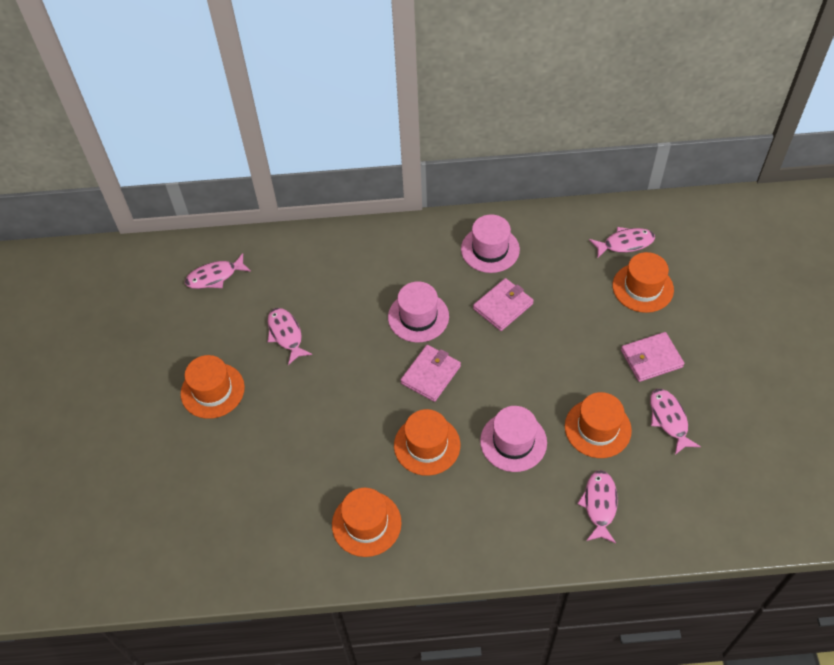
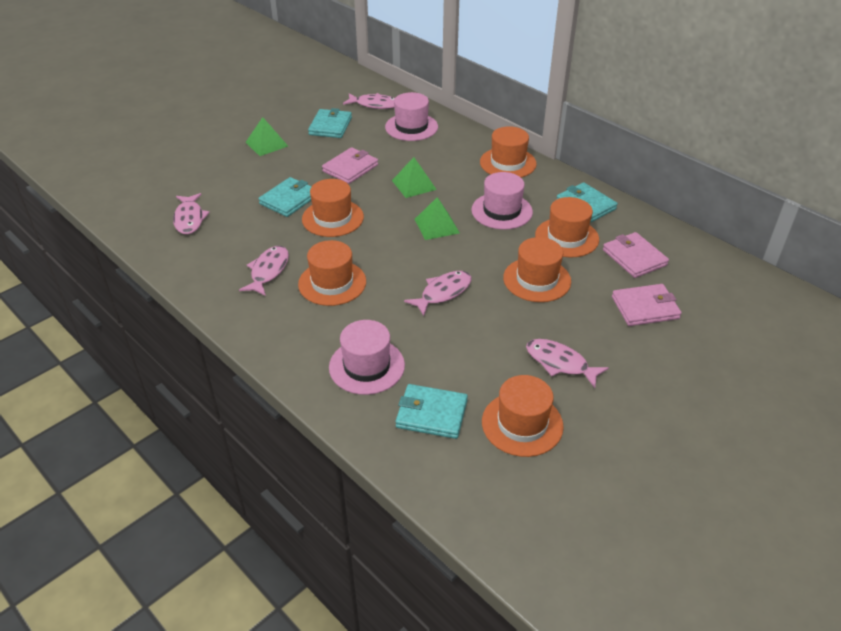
green pyramid: none = 0 -> [245,117,288,156] [392,157,437,198] [414,197,460,240] = 3
orange hat: [181,355,245,419] [332,488,402,557] [394,409,460,476] [565,392,632,458] [613,252,674,313] = 5 -> [298,240,366,306] [302,179,364,237] [480,126,537,178] [482,375,564,457] [503,237,571,302] [535,197,599,257] = 6
turquoise wallet: none = 0 -> [258,177,312,217] [308,108,352,138] [396,384,468,439] [556,182,618,223] = 4

